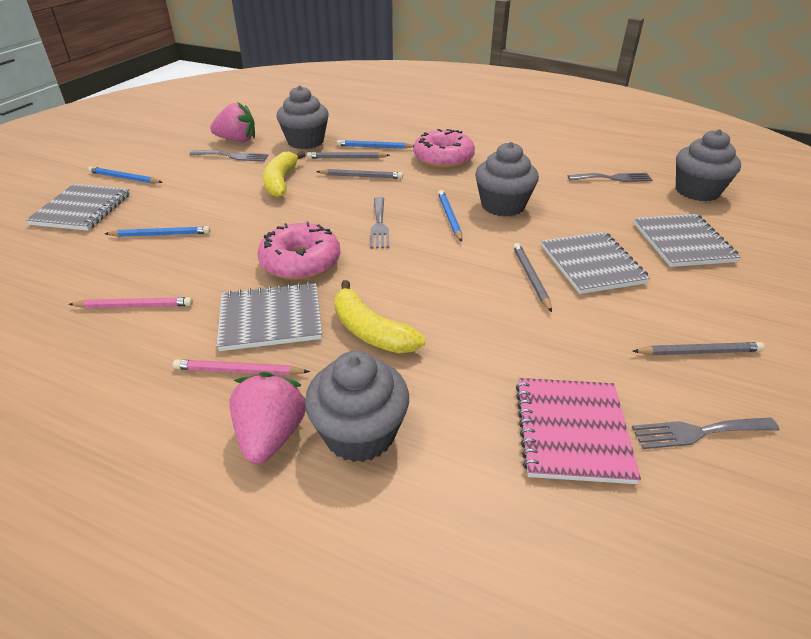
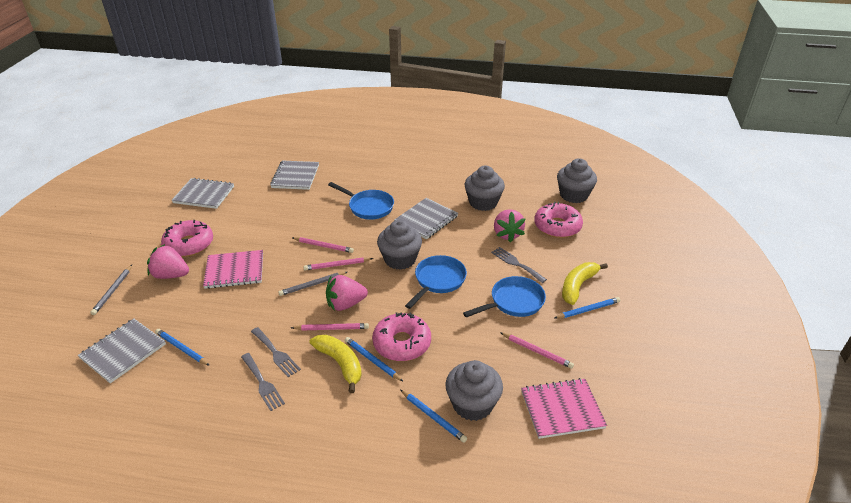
blue pan: none = 0 -> [328,182,394,220] [405,255,467,309] [463,276,546,317] = 3
grey fork: [190,150,268,162] [370,197,389,248] [568,173,652,182] [632,418,779,449] = 4 -> [241,353,285,411] [251,327,301,377] [491,247,547,283] = 3
grey pencil: [307,152,390,159] [316,169,403,179] [513,243,552,312] [633,342,764,355] = 4 -> [90,265,132,315] [278,272,347,296] = 2
pink donut: [258,222,340,280] [413,129,475,169] = 2 -> [161,220,213,257] [372,313,431,361] [534,202,583,238] = 3
pink notebook: [516,378,641,484] = 1 -> [203,250,263,289] [521,378,607,439] = 2
pink pencil: [68,297,193,308] [173,359,310,376] = 2 -> [291,323,369,330] [293,237,354,253] [303,257,373,270] [500,332,574,369] = 4
pink strawberry: [210,102,255,142] [230,372,305,464] = 2 -> [147,244,189,279] [326,275,368,311] [494,209,525,243] = 3

